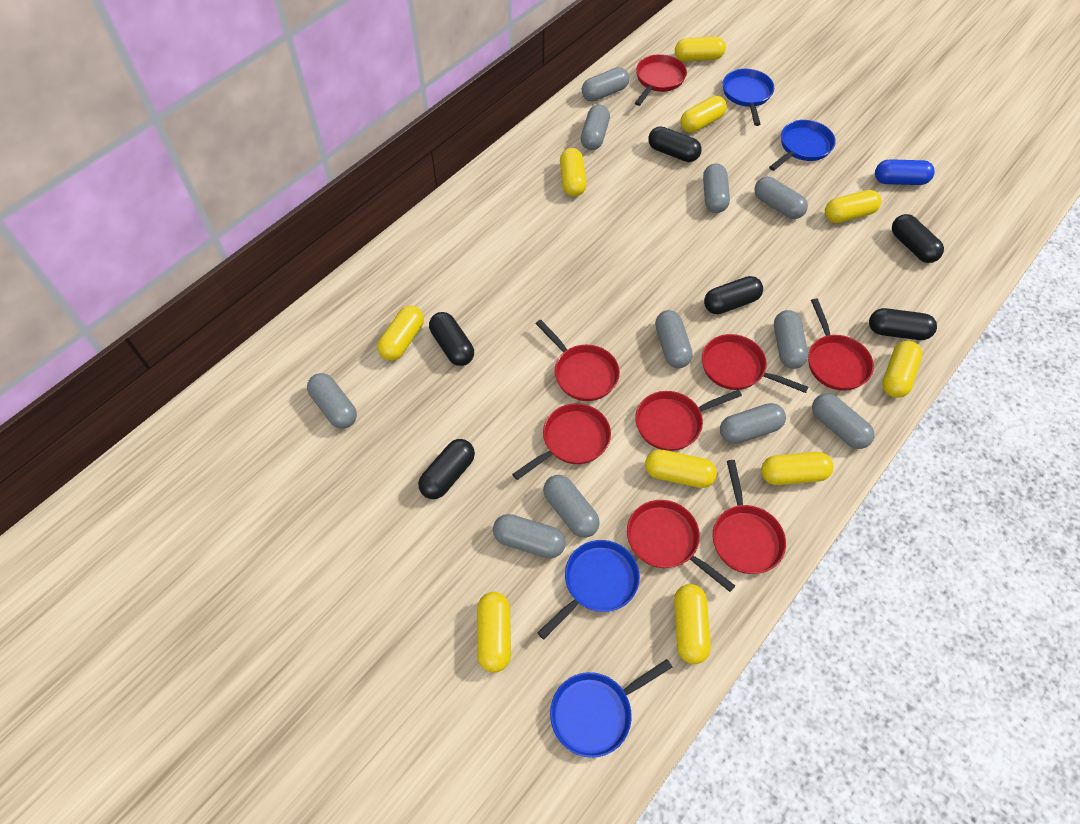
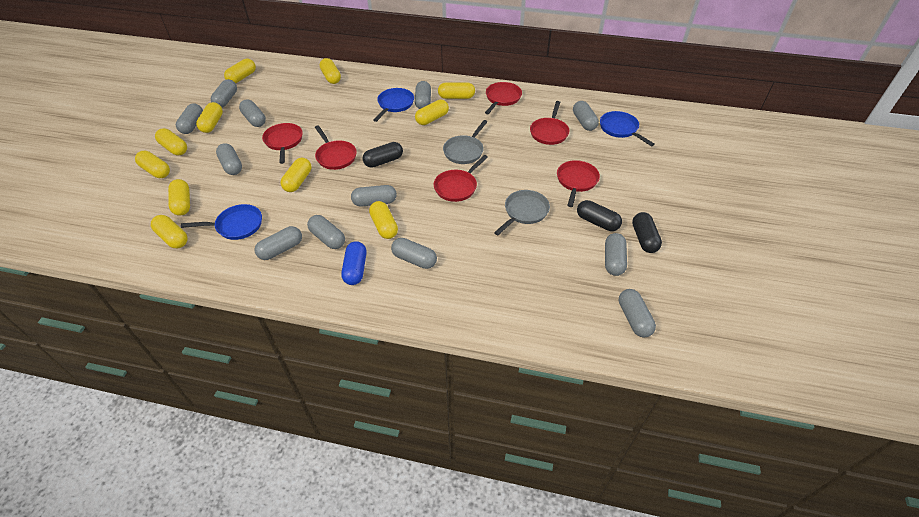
black capsule: [418,439,475,499] [429,312,474,366] [648,126,702,162] [704,276,763,314] [869,308,937,340] [892,214,944,263] = 6 -> [363,142,403,168] [577,200,622,231] [632,212,662,253] = 3
blue pan: [538,540,640,639] [550,659,672,758] [723,69,774,126] [769,120,836,171] = 4 -> [181,204,262,240] [373,88,414,122] [600,111,655,146] = 3
grey capsule: [307,373,357,428] [493,514,566,559] [543,475,600,538] [581,105,610,150] [582,67,629,102] [655,310,693,368] [703,164,730,213] [720,403,786,444] [754,177,808,219] [774,310,808,369] [812,393,875,449] = 11 -> [176,103,203,134] [211,79,237,108] [216,143,242,175] [239,100,266,127] [255,226,302,260] [307,215,345,249] [351,185,397,206] [391,238,437,269] [415,81,431,109] [573,101,599,131] [605,233,627,276] [619,289,656,338] = 12
grey pan: none = 0 -> [443,120,487,164] [494,190,550,235] = 2
red pan: [512,403,611,480] [535,319,620,401] [627,500,735,592] [635,54,687,106] [635,389,742,451] [702,334,808,393] [712,460,786,574] [808,299,874,391] = 8 -> [262,123,303,164] [315,125,357,170] [434,155,488,202] [485,82,522,115] [530,101,569,145] [557,160,600,207] = 6
yellow capsule: [377,306,424,361] [477,592,511,673] [560,148,587,196] [645,450,717,488] [674,584,711,664] [675,37,726,62] [680,96,727,133] [761,452,834,485] [825,190,881,223] [882,341,922,398] = 10 -> [135,151,170,178] [151,215,188,248] [155,128,187,156] [168,179,190,216] [196,102,223,133] [224,58,256,83] [281,158,311,192] [319,58,341,84] [369,201,398,239] [415,100,449,125] [438,82,475,99] = 11

